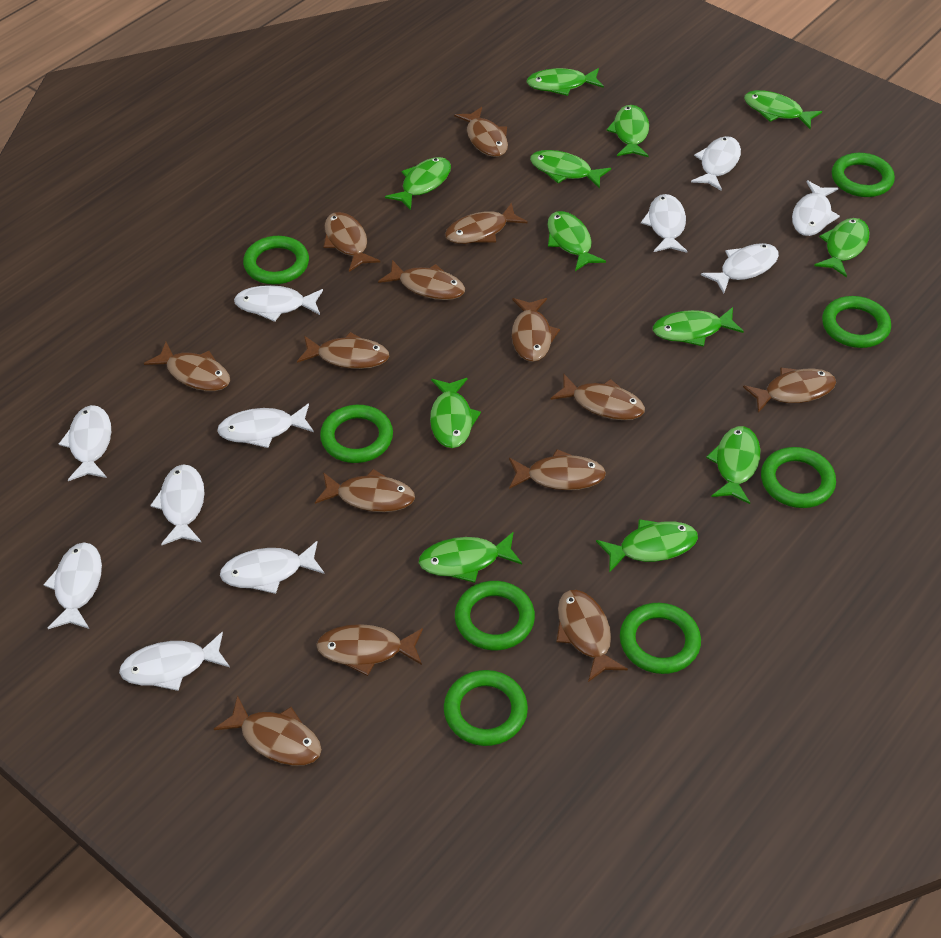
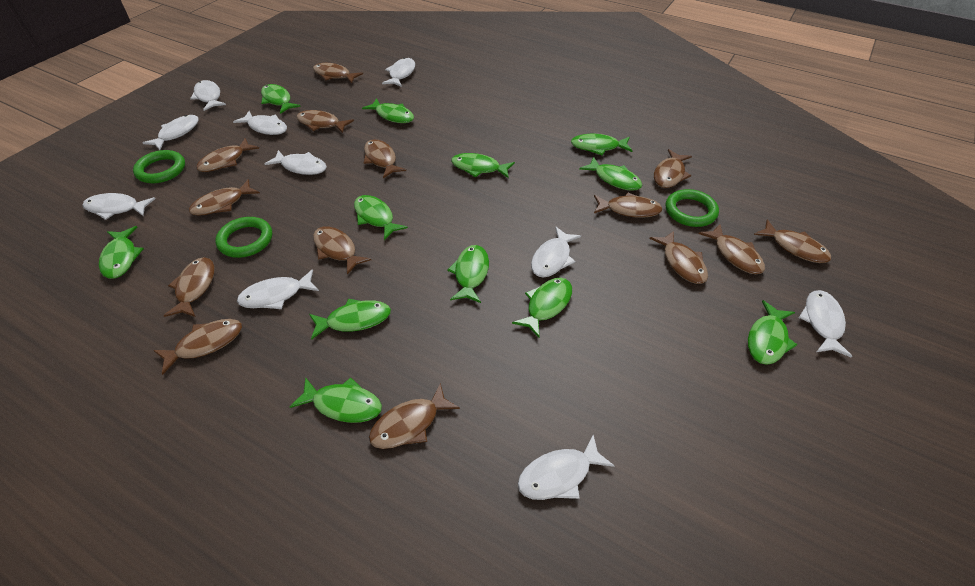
green ring: [243,236,309,284] [320,405,393,463] [444,670,528,746] [455,581,535,650] [620,603,701,674] [761,447,836,508] [822,296,891,348] [832,153,895,197] = 8 -> [133,150,185,183] [215,217,272,258] [665,189,719,227] = 3
white fish: [43,542,102,629] [59,405,111,481] [119,632,230,691] [150,465,204,546] [217,403,314,448] [220,541,325,594] [234,285,323,322] [641,194,687,253] [691,136,741,191] [701,243,779,294] [792,180,840,236] = 11 -> [82,193,155,220] [143,115,199,150] [190,80,226,111] [233,111,287,135] [237,269,319,309] [265,150,327,175] [382,58,415,87] [518,435,615,500] [531,226,581,278] [799,290,852,357] = 10

